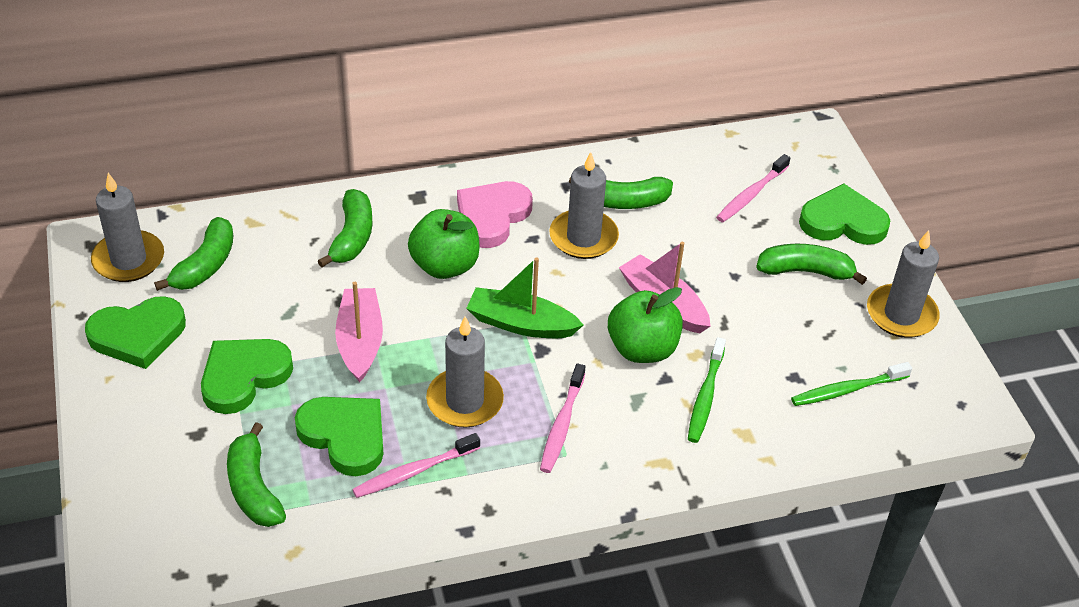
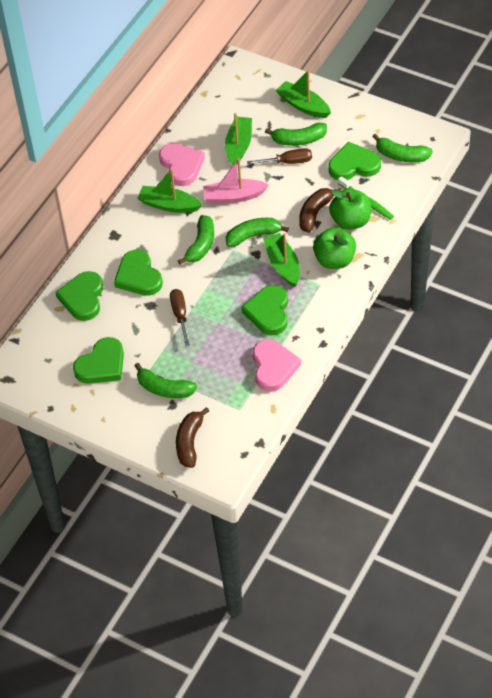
brown banana: none = 0 -> [176,407,209,468] [299,188,341,233] = 2
brown screwdriver: none = 0 -> [170,289,190,346] [247,148,312,165] = 2
green boat: [466,257,583,338] = 1 -> [137,169,203,213] [225,113,252,165] [263,233,300,287] [276,70,331,118] = 4
green heart: [85,296,186,369] [201,339,293,414] [295,397,384,476] [799,184,890,245] = 4 -> [55,271,103,321] [73,337,124,384] [114,250,163,296] [241,285,288,335] [329,142,381,180] = 5
green toothbrush: [688,337,726,443] [791,362,912,406] = 2 -> [338,176,394,220] = 1
grey candle: [91,173,164,282] [426,316,504,428] [549,152,619,259] [867,230,940,338] = 4 -> none = 0
pink boat: [335,282,383,382] [619,242,710,334] = 2 -> [203,158,269,204] = 1
pink heart: [457,181,533,248] = 1 -> [159,143,205,186] [253,339,301,392] = 2
pink toothbrush: [352,433,480,498] [540,363,585,473] [716,154,790,222] = 3 -> none = 0

